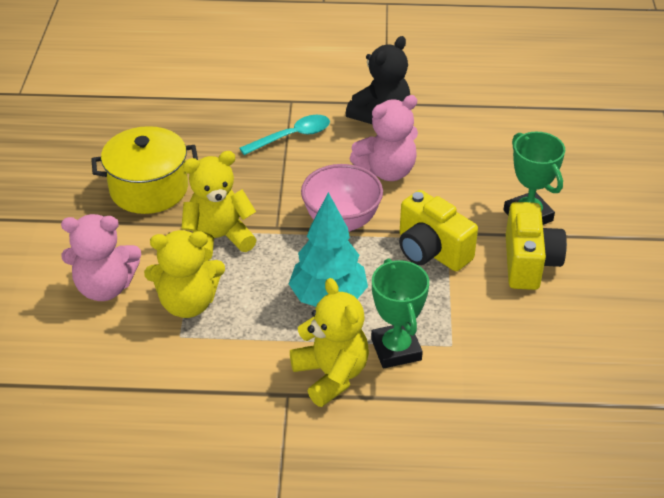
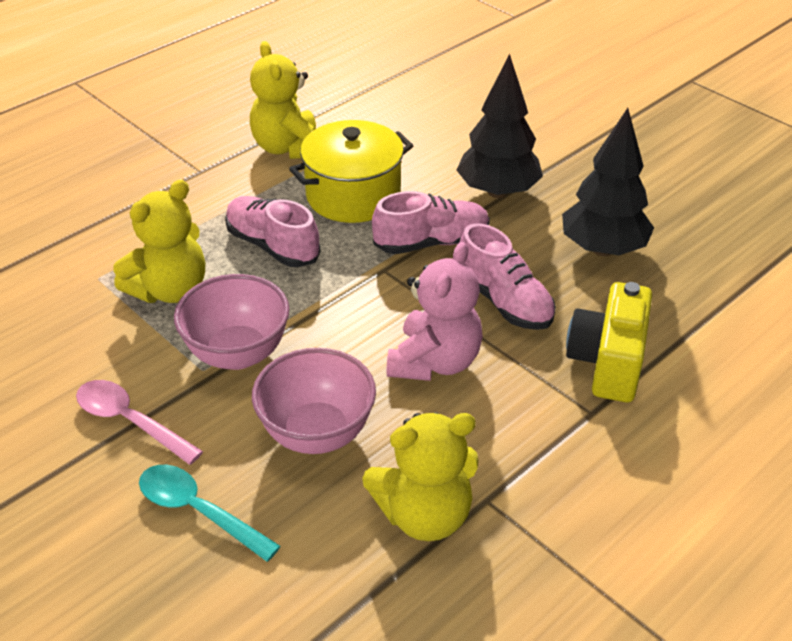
black teddy bear: [346,36,410,124] = 1 -> none = 0
black tree: none = 0 -> [457,54,543,198] [562,108,654,256] = 2
green trophy: [371,258,429,368] [503,132,565,225] = 2 -> none = 0
pink bowl: [301,164,383,232] = 1 -> [174,274,290,370] [252,348,376,454] = 2
pink shoe: none = 0 -> [225,196,321,267] [372,191,490,254] [459,223,556,330] = 3
pink spoon: none = 0 -> [76,380,203,465] = 1
pink teddy bear: [61,214,141,301] [349,95,418,181] = 2 -> [386,242,483,381] = 1
turquoise tree: [289,192,368,307] = 1 -> none = 0
yellow camera: [399,190,478,271] [506,202,567,290] = 2 -> [566,282,652,402] = 1

